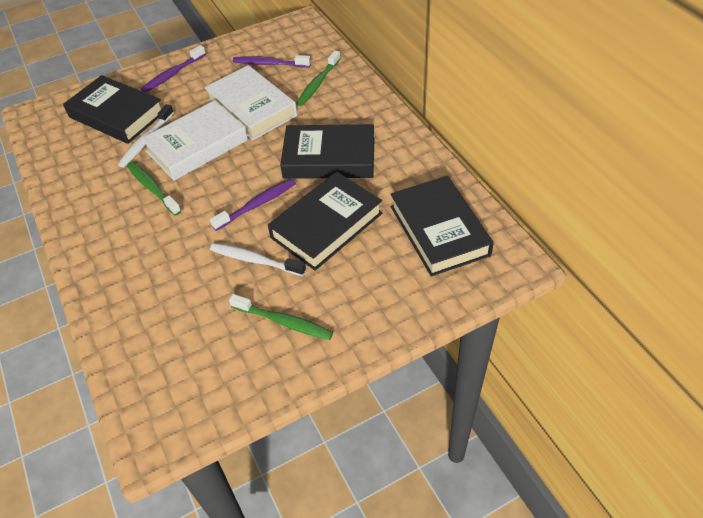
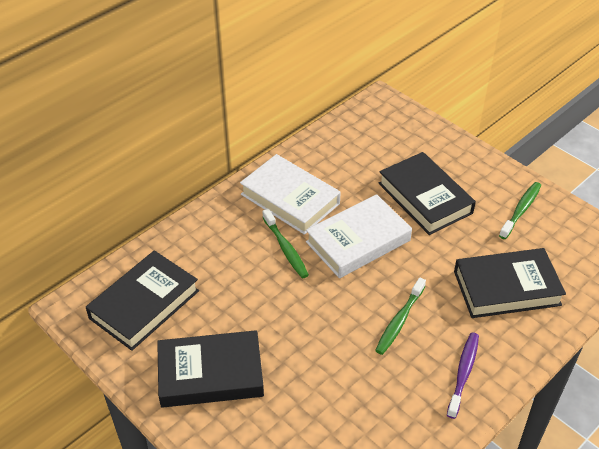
purple toothbrush: [140,45,206,93] [210,179,296,231] [233,55,311,67] = 3 -> [447,332,479,419] = 1
white toothbrush: [118,104,174,168] [210,243,306,276] = 2 -> none = 0

